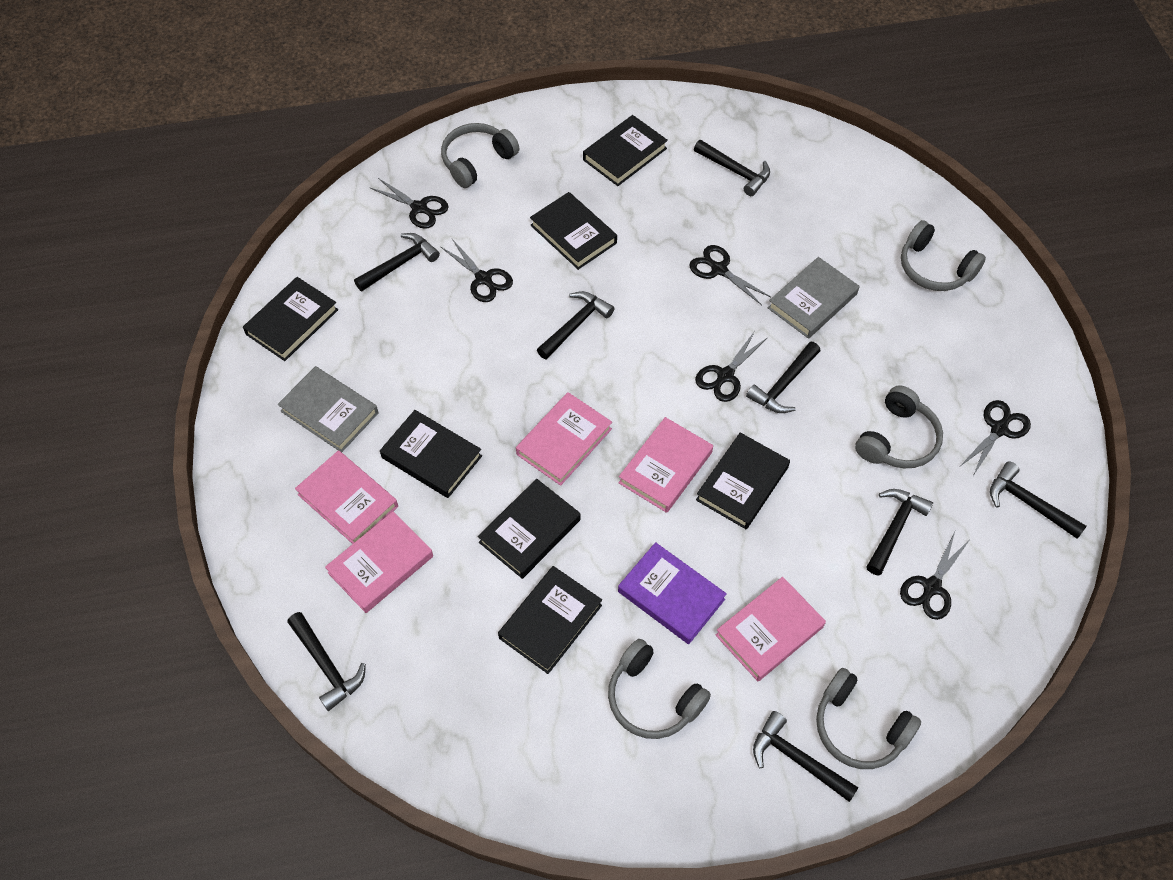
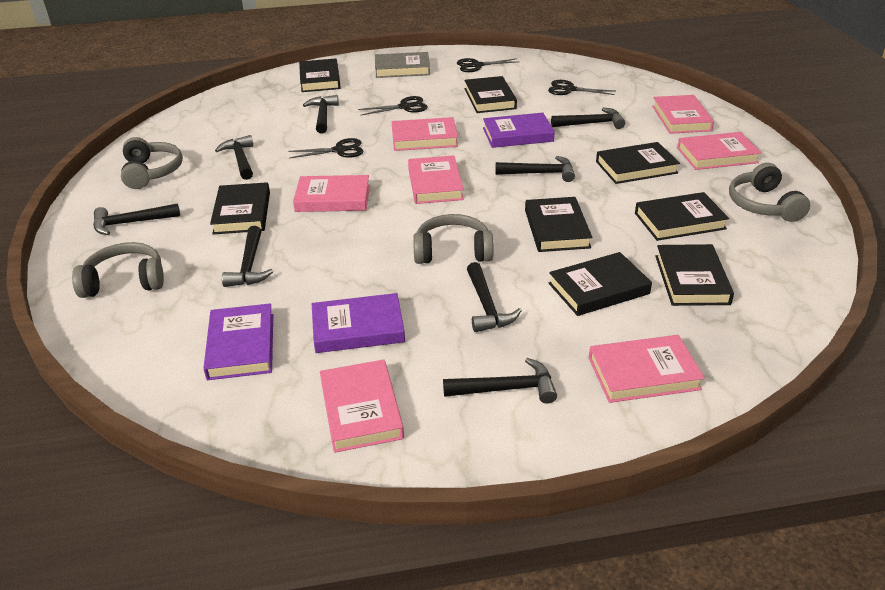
black book: [243,277,338,361] [380,410,482,498] [478,479,580,579] [498,566,602,674] [530,192,617,270] [583,115,668,186] [696,433,790,529] = 7 -> [210,182,270,235] [299,58,341,92] [464,76,517,113] [525,197,592,252] [549,252,652,316] [596,142,680,184] [635,192,729,241] [655,244,734,306] = 8
black scissors: [369,178,449,229] [441,239,513,302] [689,245,771,305] [695,331,768,402] [900,532,969,620] [959,400,1031,476] = 6 -> [288,138,364,159] [358,96,428,115] [457,58,519,72] [548,80,615,95] = 4
grey book: [278,366,379,452] [768,257,860,339] = 2 -> [375,52,430,78] = 1
grey headphones: [441,123,519,188] [608,639,711,739] [816,668,921,769] [855,385,943,468] [901,220,986,291] = 5 -> [72,242,164,298] [121,137,183,189] [413,214,494,264] [729,163,810,222] = 4
pink book: [295,450,398,544] [325,512,433,613] [516,392,612,486] [619,417,713,513] [716,577,826,681] = 5 -> [293,175,370,212] [320,359,404,453] [392,117,458,151] [408,155,464,204] [589,335,705,403] [652,95,714,134] [677,132,761,170] = 7
purple book: [618,542,727,644] = 1 -> [203,303,273,380] [312,293,405,353] [483,113,555,148] = 3

